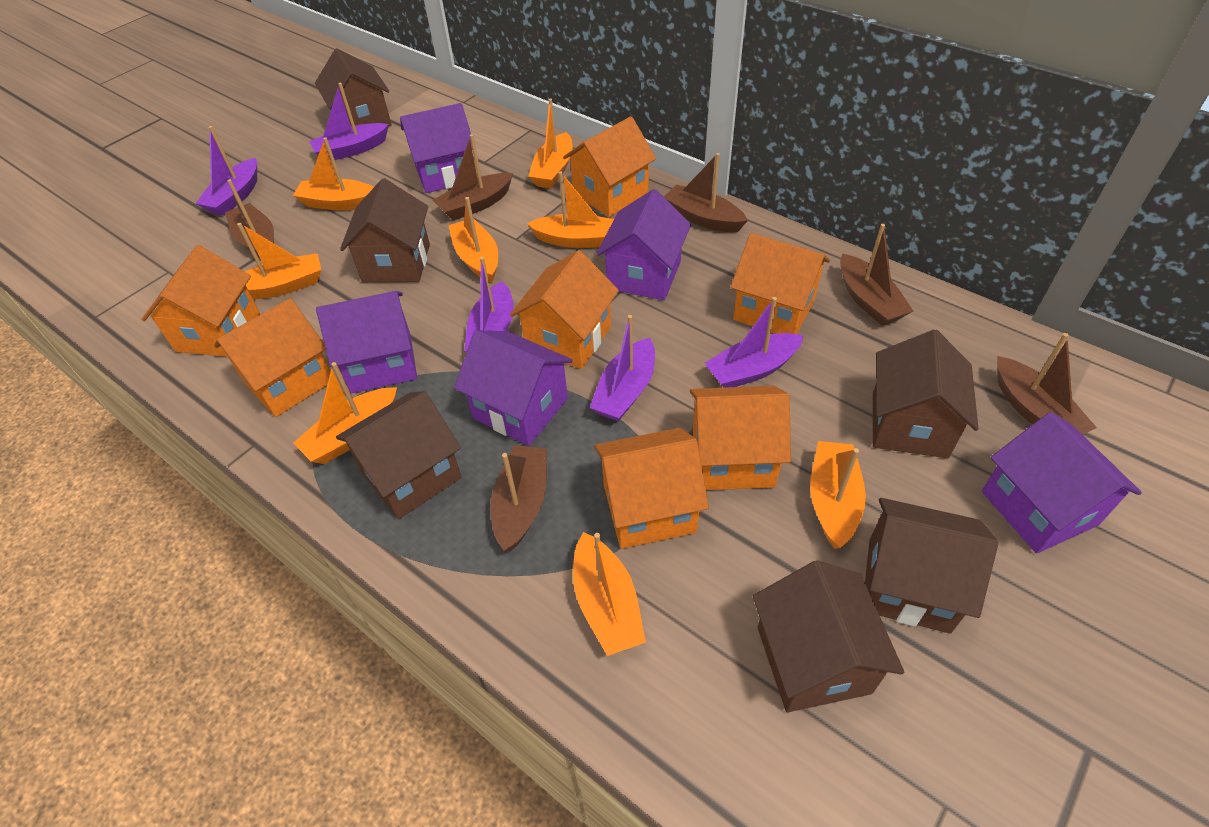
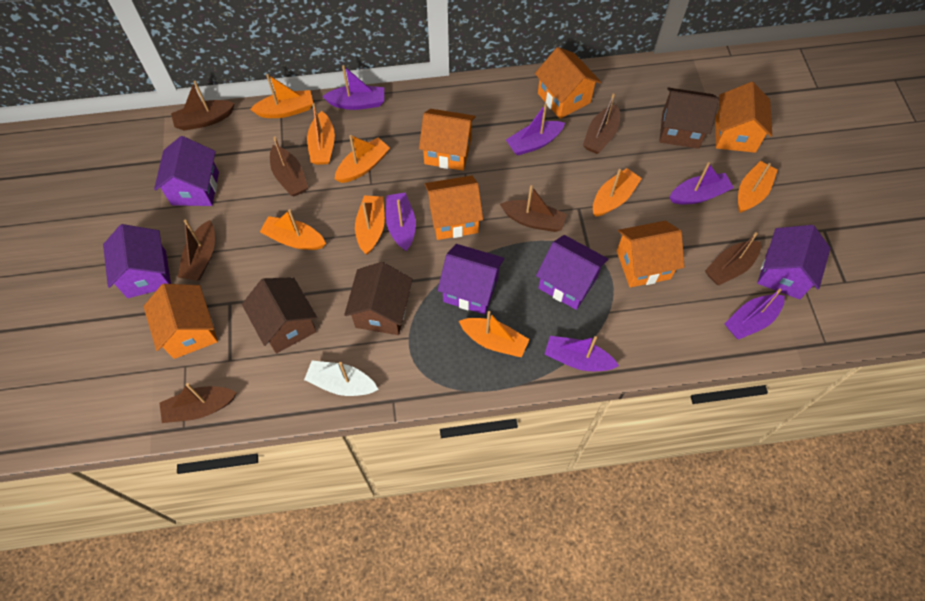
brown boat: [225,179,274,257] [433,134,513,221] [490,445,547,552] [664,153,748,232] [840,224,913,326] [997,333,1097,435] = 6 -> [159,383,237,423] [171,81,235,131] [178,220,215,281] [270,136,308,196] [500,185,567,232] [583,94,620,154] [705,232,761,285] = 7
brown house: [315,48,392,127] [336,391,462,519] [340,178,430,282] [753,560,904,712] [865,498,998,634] [873,330,978,458] = 6 -> [242,277,317,353] [344,262,412,335] [659,87,719,149] = 3
orange house: [141,245,260,357] [214,298,330,417] [510,250,619,369] [563,117,656,217] [594,428,709,549] [690,386,791,490] [730,233,830,334] = 7 -> [143,284,218,359] [419,109,476,171] [425,175,483,240] [535,47,601,119] [617,221,685,288] [715,82,772,153] = 6
purple boat: [195,126,257,216] [309,83,389,160] [464,257,514,352] [590,315,655,422] [705,297,804,388] = 5 -> [322,65,384,110] [386,193,416,251] [506,104,565,156] [545,336,619,371] [670,162,734,204] [724,288,785,340] = 6
white boat: none = 0 -> [304,361,379,396] = 1

